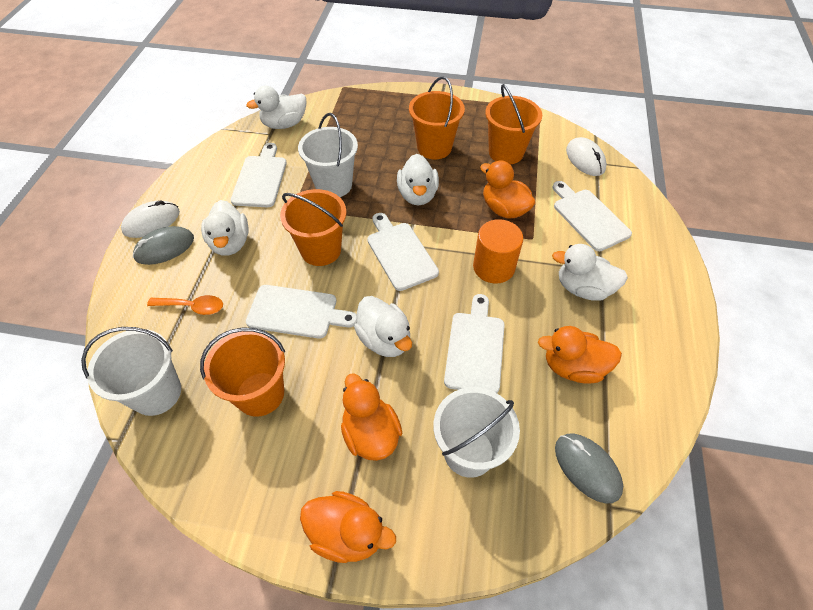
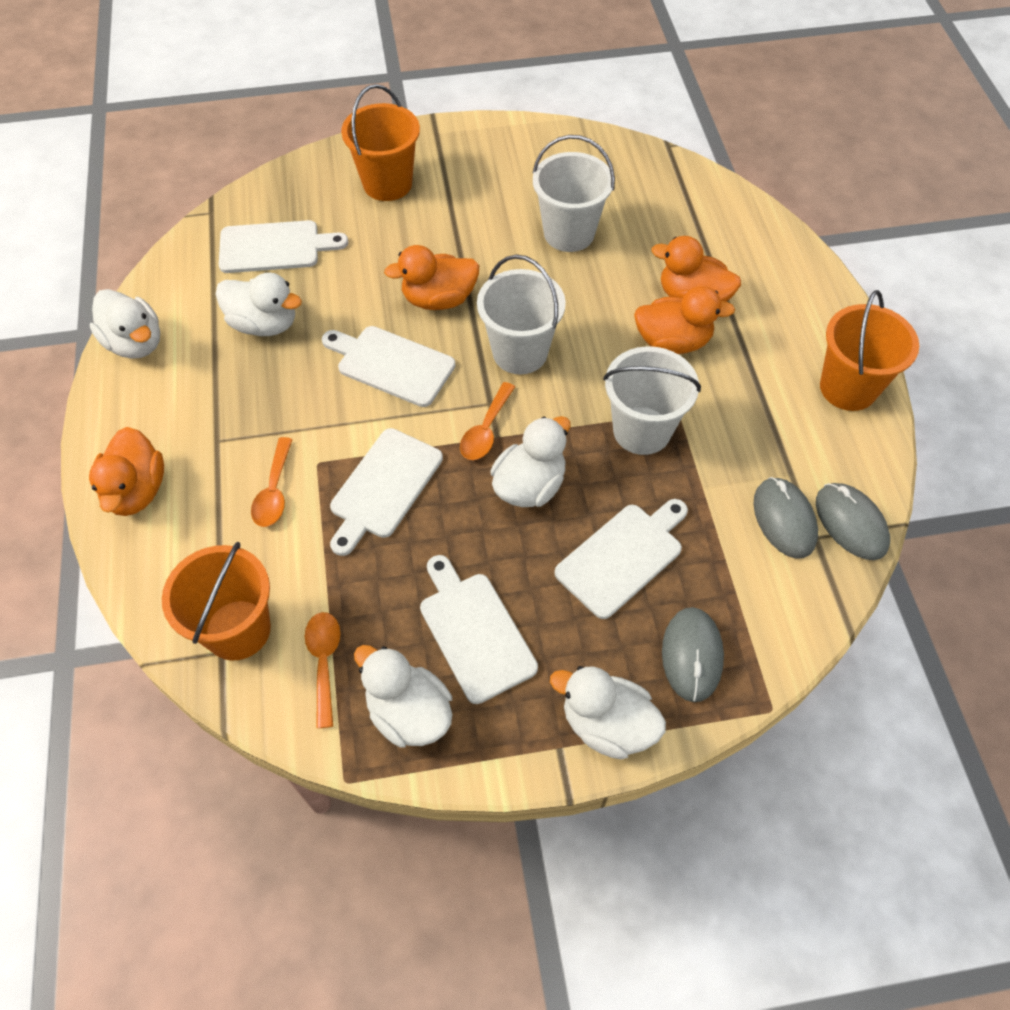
grey mouse: [133,226,194,265] [555,433,623,503] = 2 -> [662,607,724,702] [753,477,818,559] [816,483,890,560] = 3
orange bucket: [200,328,285,417] [280,189,347,266] [409,76,465,159] [485,84,542,164] = 4 -> [162,542,271,660] [341,84,420,201] [820,290,919,411] = 3
orange cylinder: [473,219,523,284] = 1 -> none = 0
orange spoon: [147,295,223,315] = 1 -> [251,437,293,527] [305,612,340,728] [460,382,515,460] = 3
white mouse: [121,200,180,238] [566,137,607,176] = 2 -> none = 0

